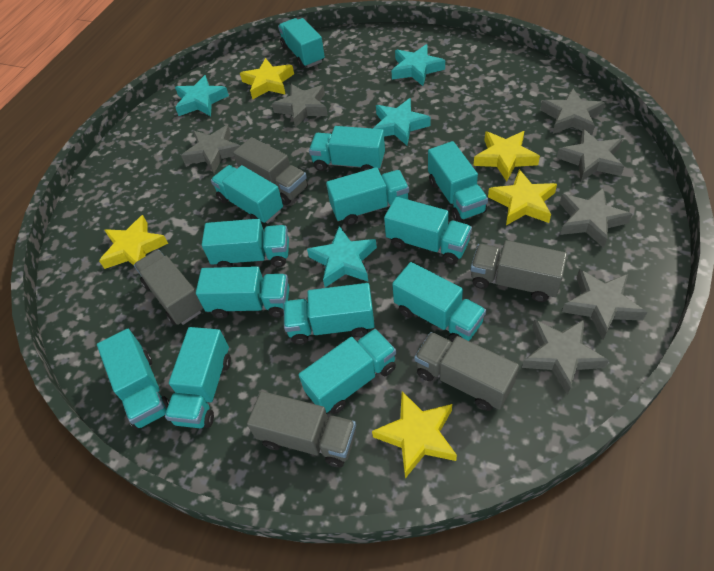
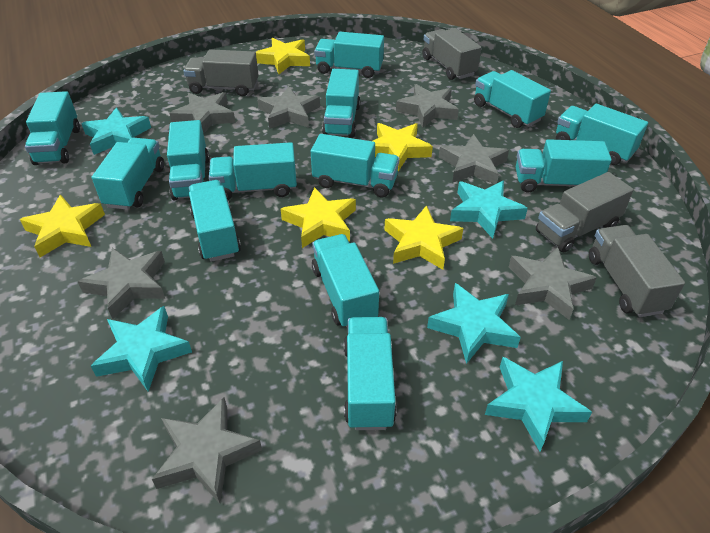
grey truck: [134,250,203,325] [233,137,308,205] [247,391,356,467] [415,332,519,411] [471,240,567,302] = 5 -> [183,49,259,96] [422,28,481,80] [536,172,634,252] [589,225,685,317] = 4
turquoise star: [175,75,229,116] [307,226,377,287] [373,98,431,145] [391,44,445,86] = 4 -> [81,108,151,155] [91,306,192,391] [427,283,521,364] [450,180,528,239] [485,357,592,451] = 5

